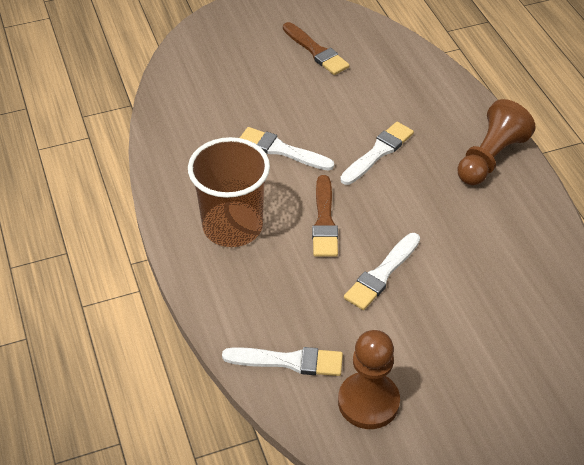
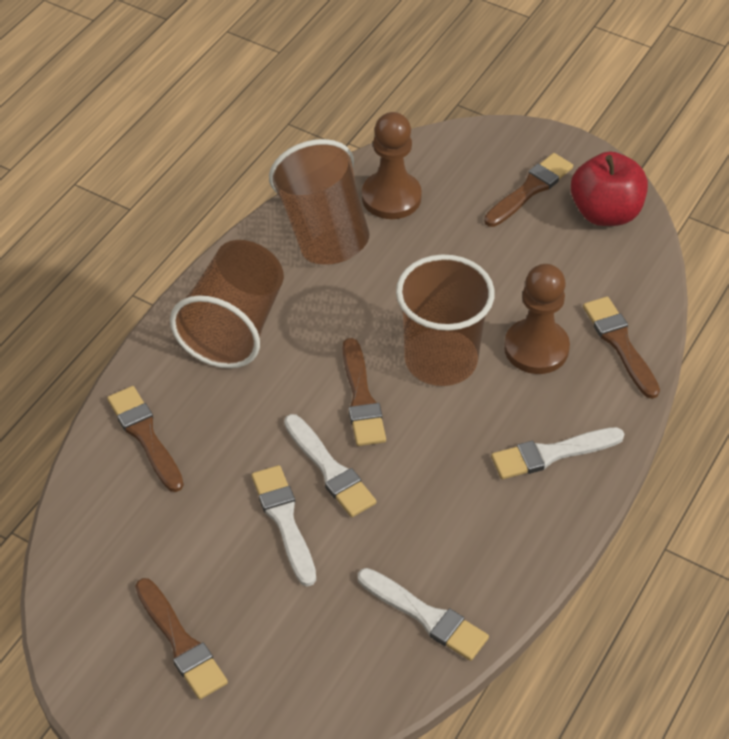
brown brush: [283,22,350,75] [312,175,338,257] = 2 -> [107,386,184,492] [135,578,228,699] [343,338,386,446] [484,153,573,227] [583,296,660,399] = 5
brown cup: [188,137,270,247] = 1 -> [170,240,284,369] [269,139,369,264] [396,254,495,386] = 3
red apple: none = 0 -> [571,151,648,226] = 1

